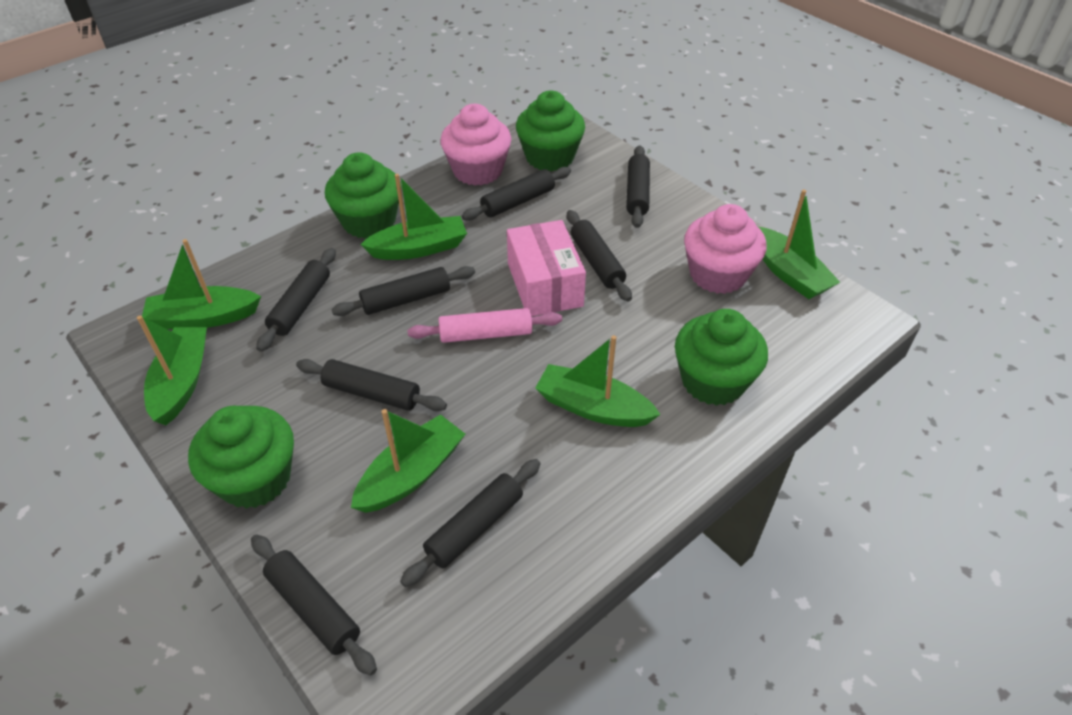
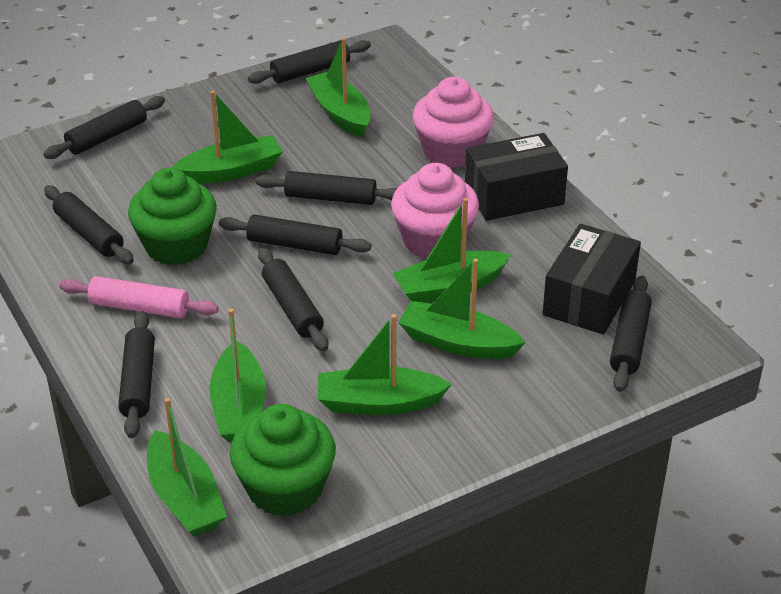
black box: none = 0 -> [465,133,568,221] [542,224,641,335] = 2
green boat: [137,316,207,425] [142,239,261,329] [351,409,465,513] [360,174,467,260] [535,335,661,427] [757,189,840,299] = 6 -> [147,398,227,537] [172,90,283,184] [210,309,266,443] [306,38,370,137] [318,314,452,415] [393,198,511,303] [398,259,526,359] = 7
green cupcake: [188,406,294,509] [325,152,401,238] [516,91,585,172] [675,309,768,406] = 4 -> [128,168,217,265] [230,404,336,516] = 2
pink box: [507,220,586,317] = 1 -> none = 0

